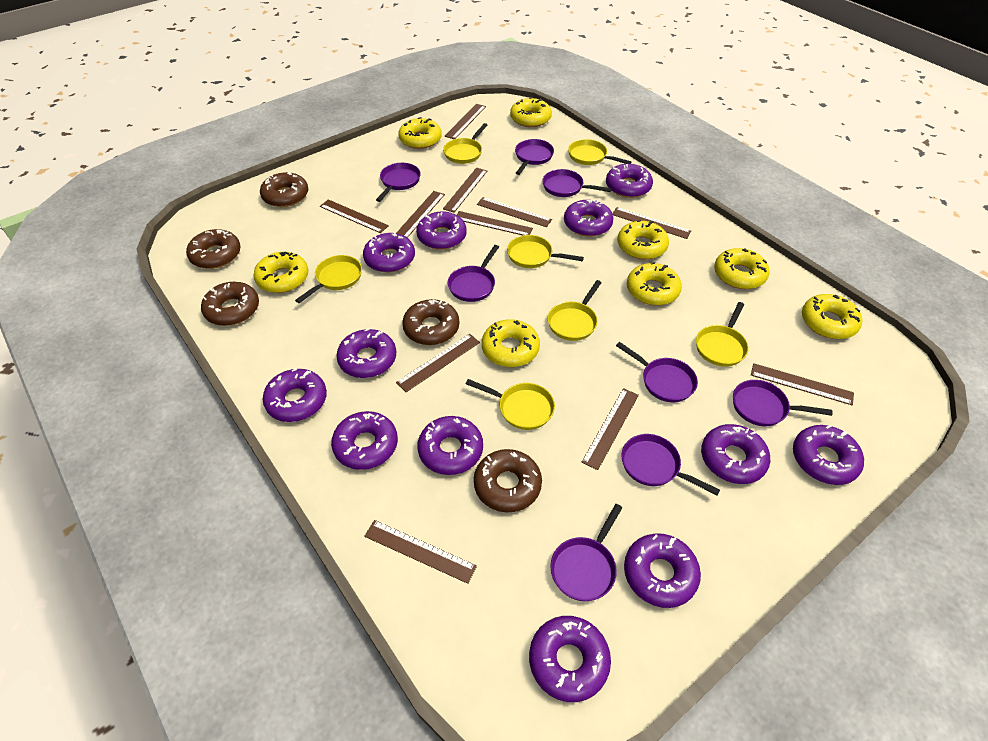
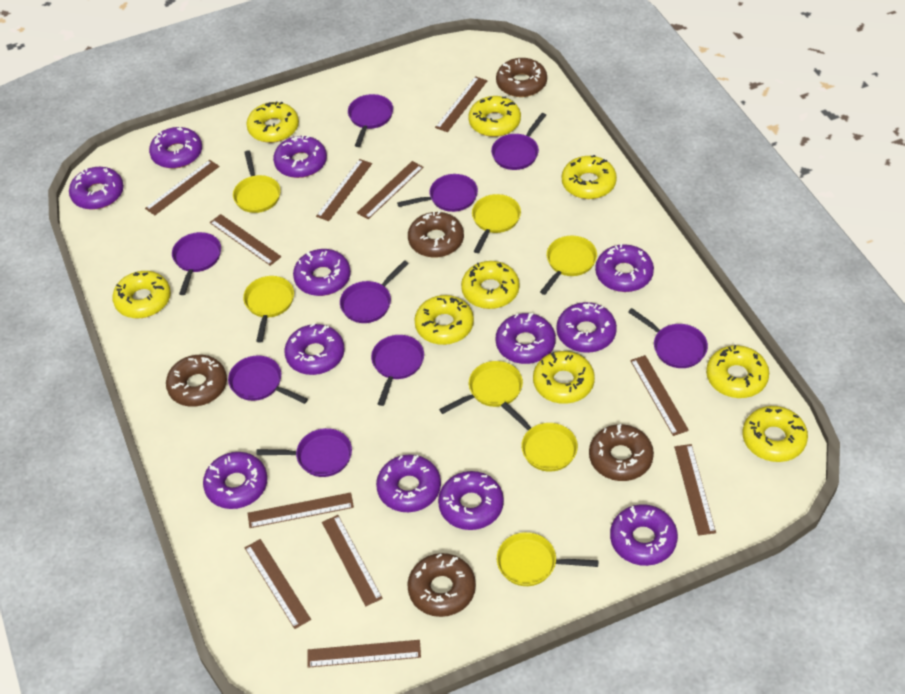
purple pan: [376,163,421,202] [448,245,499,302] [515,139,554,175] [542,169,612,197] [550,504,622,601] [616,342,698,402] [621,434,720,495] [733,380,833,426] = 8 -> [172,232,221,295] [228,355,308,404] [256,428,352,477] [340,260,409,323] [348,94,393,147] [371,335,424,406] [397,174,478,212] [491,113,546,170] [628,308,708,368] = 9
yellow donut: [253,252,308,293] [398,117,442,149] [482,319,540,367] [510,97,552,127] [617,220,669,259] [627,262,682,305] [714,248,770,289] [802,294,862,339] = 8 -> [112,271,171,318] [246,102,299,143] [414,295,474,345] [461,261,520,309] [468,96,521,137] [533,351,595,404] [562,155,617,199] [706,345,769,398] [742,406,808,462] = 9

